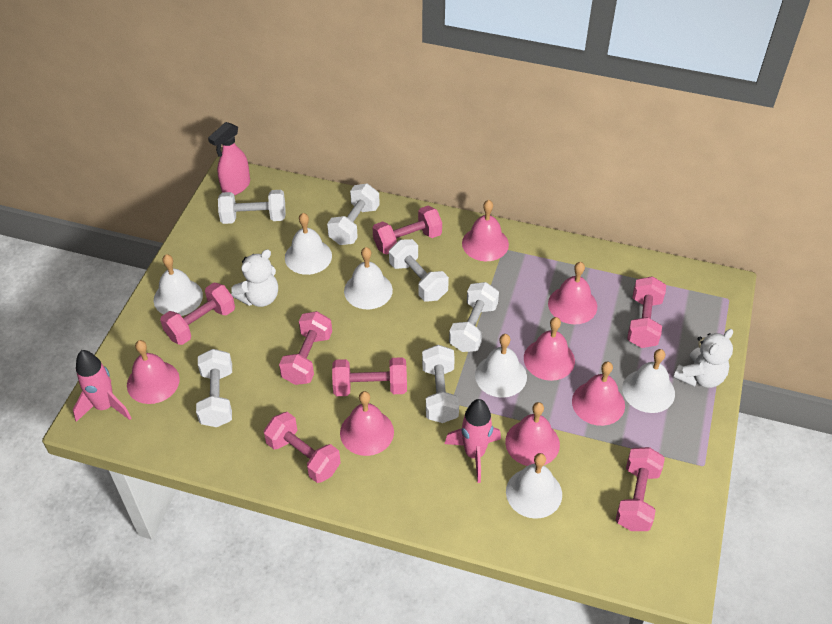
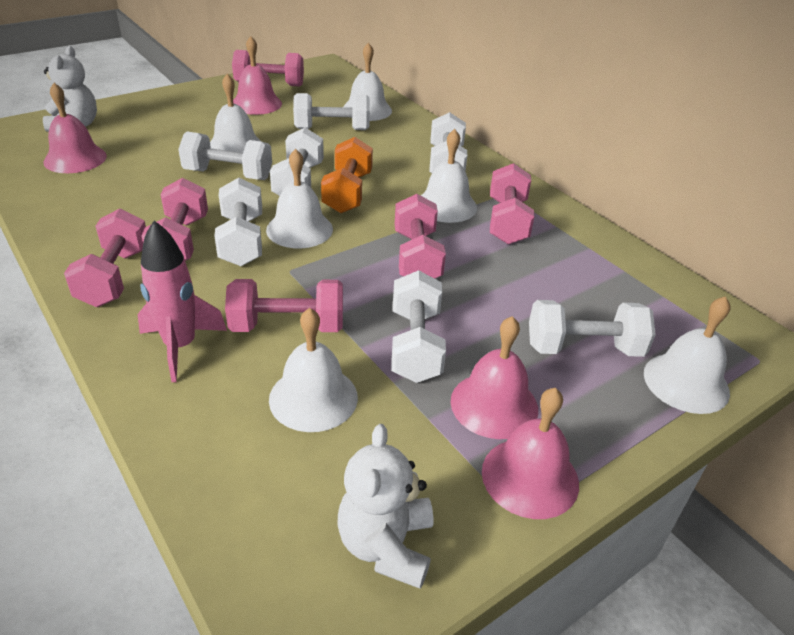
orange dumbbell: none = 0 -> [321,137,373,213] = 1
pink bell: [127,340,180,404] [340,391,394,456] [462,200,509,261] [505,402,560,466] [524,317,575,381] [548,262,597,324] [572,362,625,426] = 7 -> [43,83,107,173] [233,36,282,115] [450,316,538,439] [482,388,579,519] = 4
pink dumbbell: [160,283,235,345] [264,412,341,483] [279,311,332,385] [332,357,407,396] [373,206,442,255] [616,447,665,531] [627,276,666,348] = 7 -> [64,209,146,307] [141,178,208,261] [225,279,343,332] [232,50,304,87] [395,194,446,279] [490,163,534,244] = 6
pink rocket: [73,350,131,422] [444,399,501,483] = 2 -> [137,221,227,382] = 1
pink spray bottle: [208,122,250,195] = 1 -> none = 0
white dumbbell: [196,349,232,427] [218,190,286,224] [327,184,380,245] [389,239,449,301] [422,345,459,423] [449,282,499,352] = 6 -> [178,131,272,180] [214,178,262,266] [270,128,324,196] [293,93,370,130] [391,270,446,383] [429,112,467,173] [529,300,656,357] = 7

